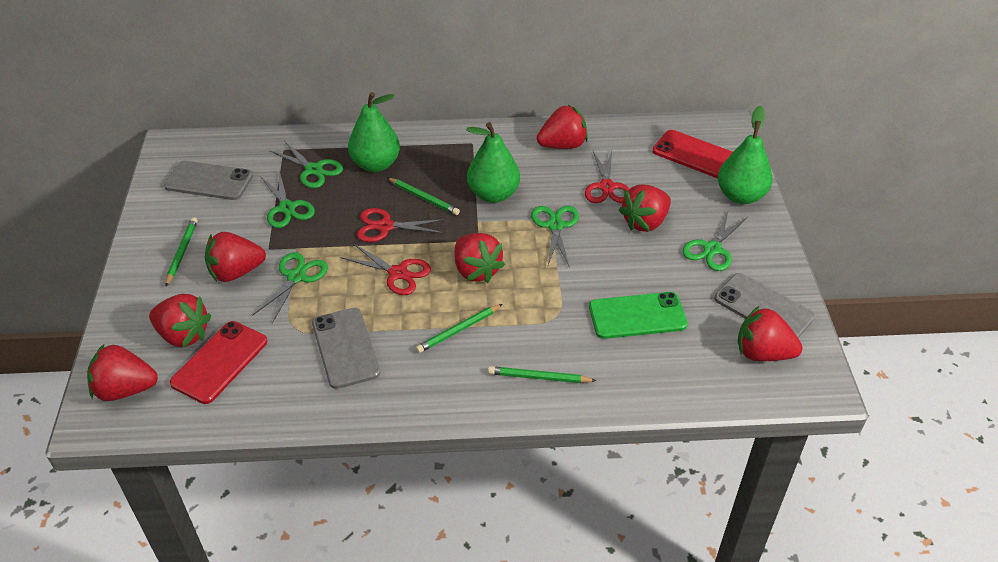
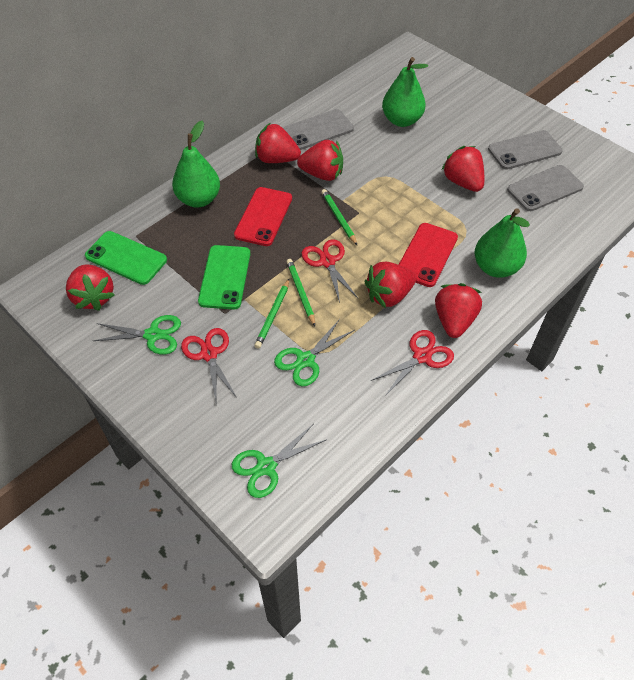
green pencil: [166,217,198,286] [387,178,460,215] [416,304,503,353] [488,366,597,383] = 4 -> [254,279,289,349] [286,259,315,326] [321,189,357,245] = 3
green phone: [589,292,688,339] = 1 -> [85,231,167,285] [198,245,251,310] = 2
green scissors: [252,252,328,323] [260,171,315,228] [269,141,343,188] [531,206,579,268] [682,212,748,271] = 5 -> [93,315,181,355] [232,424,327,498] [274,319,354,386] = 3
red strawberry: [87,343,158,401] [149,294,211,347] [205,232,266,282] [454,233,505,283] [537,105,588,149] [619,184,671,232] [738,306,803,361] = 7 -> [66,264,114,311] [255,123,301,163] [297,140,343,181] [365,262,416,308] [435,283,482,338] [442,146,484,192] = 6

